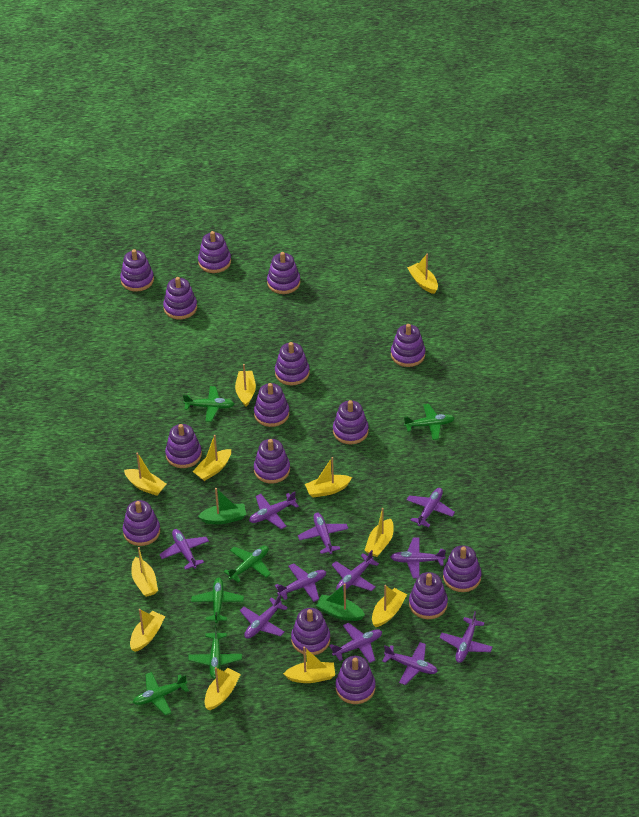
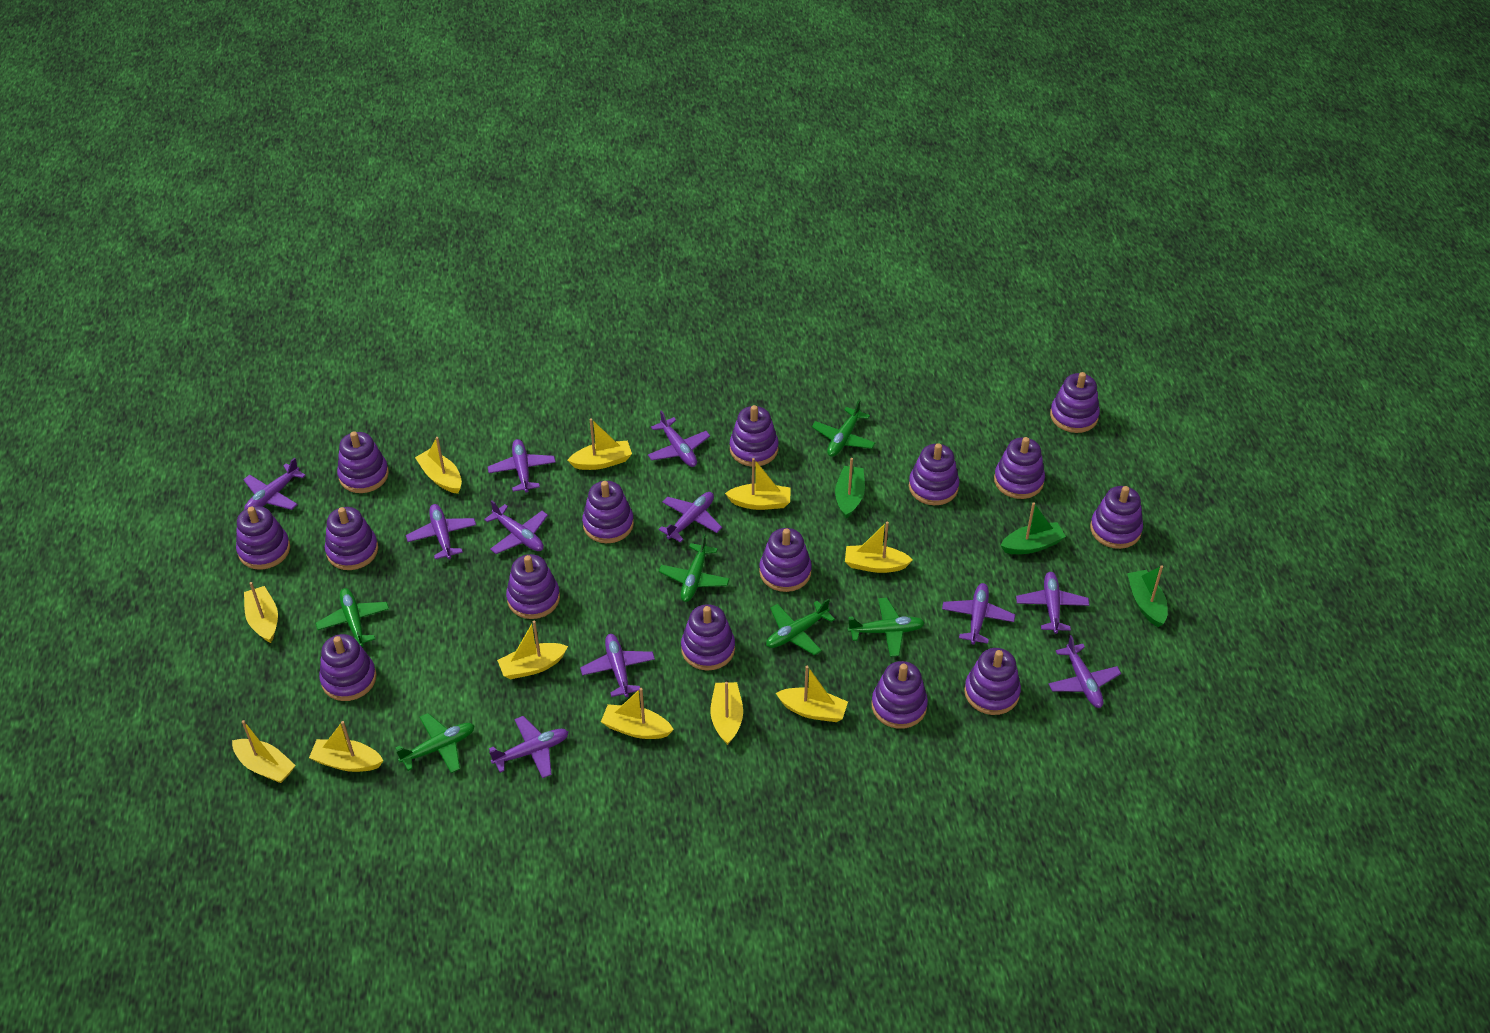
green boat: [198,488,246,524] [316,583,365,621] = 2 -> [835,458,865,519] [1000,502,1066,554] [1127,565,1168,627] = 3

